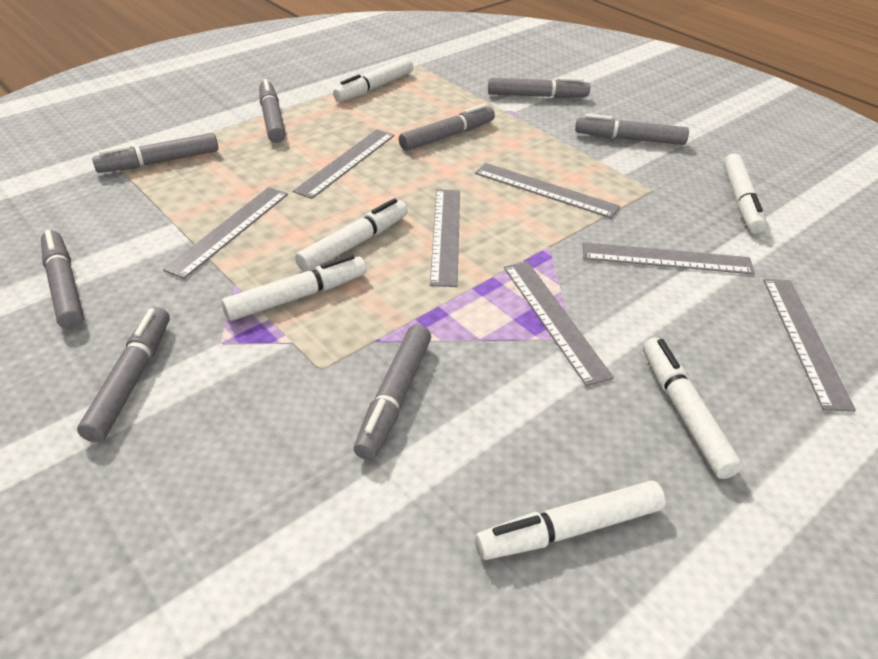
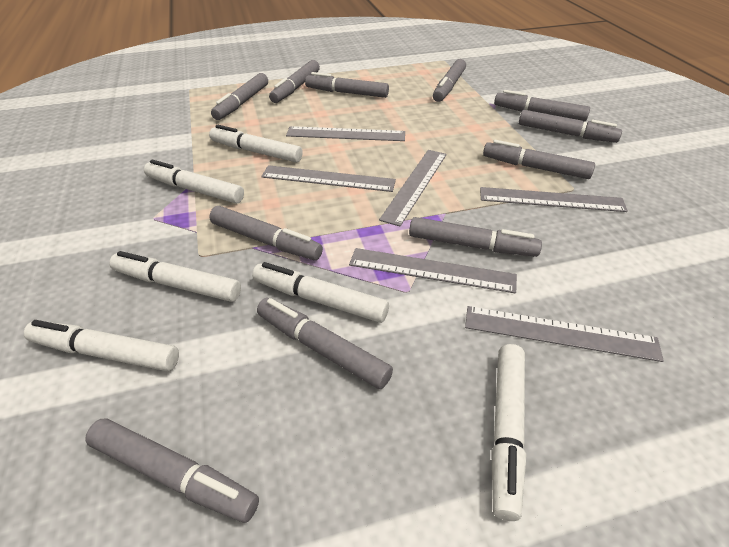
grey marker: [41,230,84,330] [77,307,170,442] [92,133,218,173] [259,79,286,143] [354,325,431,460] [399,104,495,151] [488,77,590,98] [575,114,689,145] = 8 -> [85,419,259,523] [209,206,323,260] [211,73,268,120] [257,298,393,389] [269,60,320,103] [305,72,389,98] [409,217,542,257] [433,59,466,102] [483,140,595,179] [494,90,590,121] [519,110,622,143] = 11
grey ruler: [163,187,288,279] [293,129,394,199] [430,189,460,287] [475,163,620,218] [504,261,614,386] [583,242,755,274] [763,279,856,412] = 7 -> [261,165,396,192] [286,126,405,141] [349,248,517,293] [379,150,447,226] [465,306,664,362] [480,187,628,212] = 6

